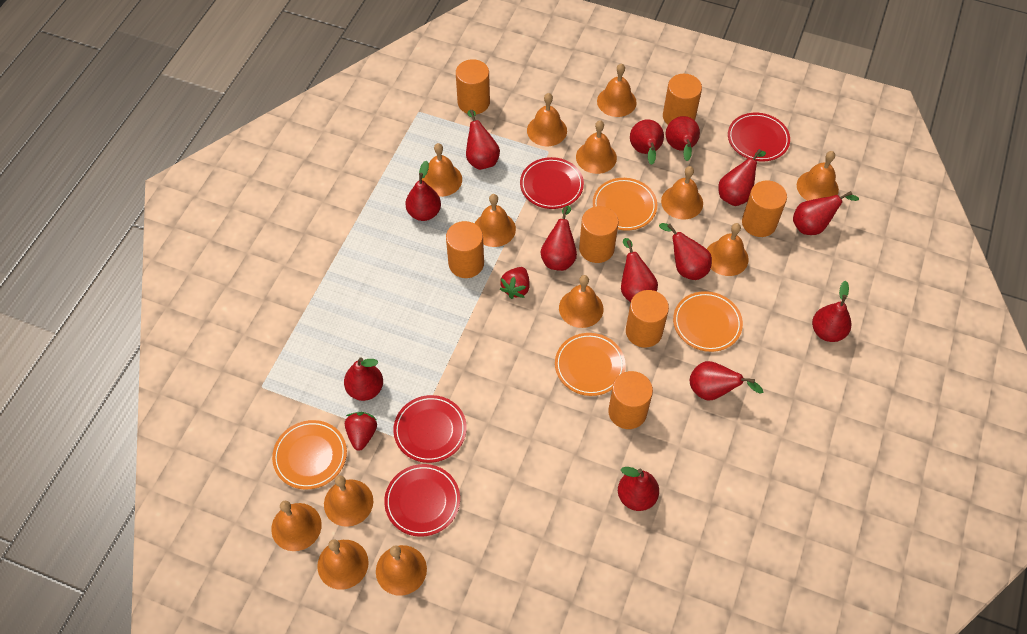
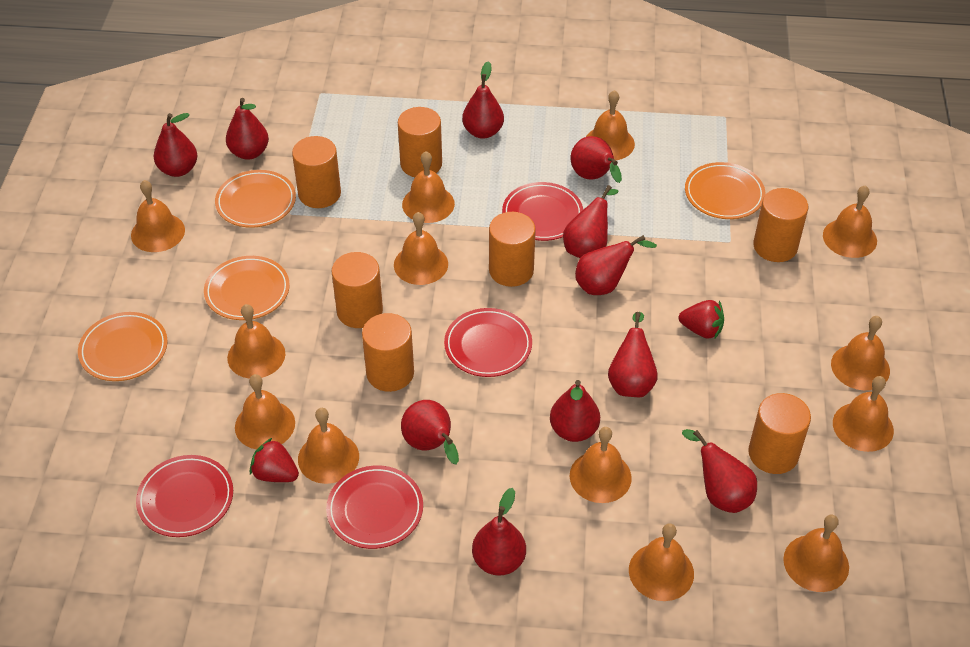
red pear: [344,358,383,401] [405,161,441,221] [466,110,500,170] [540,206,577,271] [618,467,659,511] [621,238,658,302] [630,119,664,165] [659,223,712,280] [666,116,700,161] [690,361,763,400] [718,149,766,206] [793,191,859,235] [812,281,851,342] = 13 -> [154,113,197,177] [226,98,269,160] [401,400,459,464] [462,61,504,139] [472,488,526,576] [550,380,600,442] [563,185,618,258] [571,136,622,183] [575,235,657,295] [608,312,658,397] [682,429,757,513] = 11

